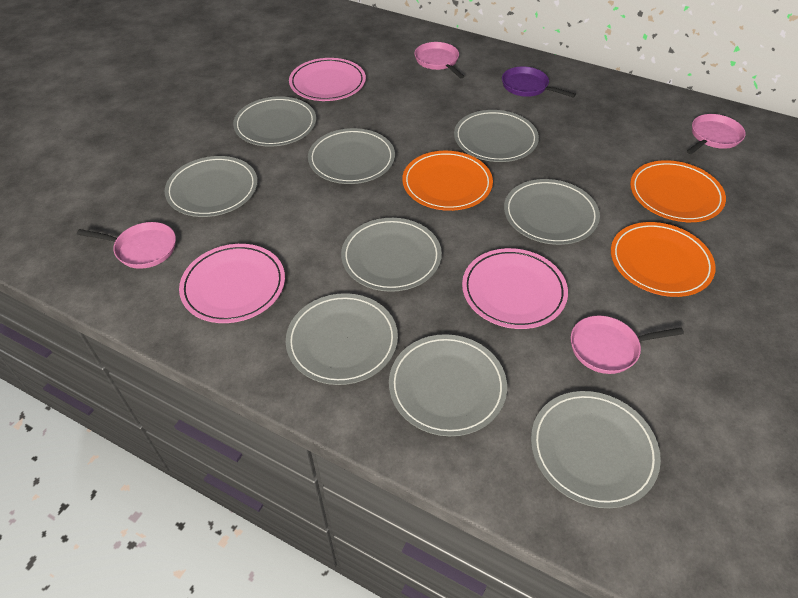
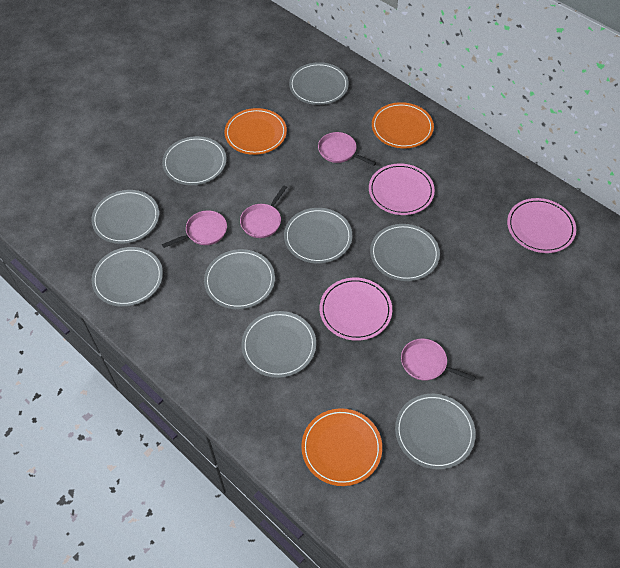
purple pan: [502,66,576,98] = 1 -> none = 0

